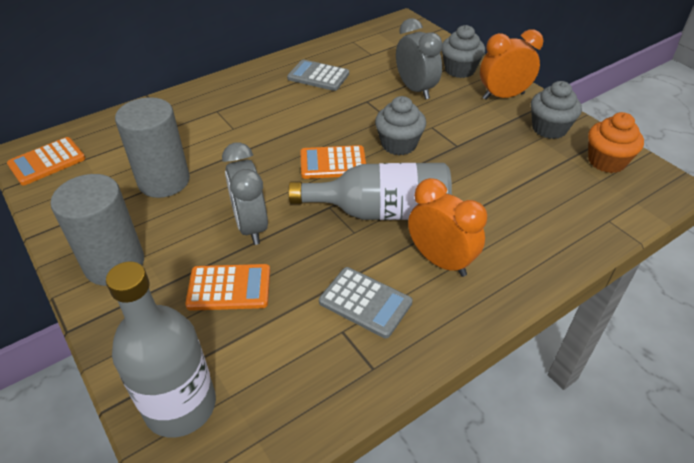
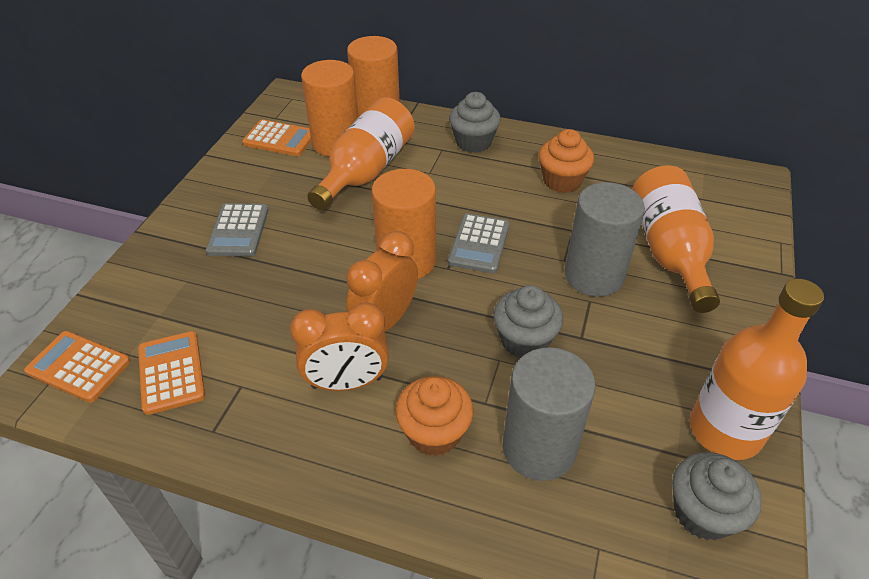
grey bottle: [106,262,216,438] [289,163,452,220] = 2 -> none = 0
grey clock: [222,142,268,245] [396,18,443,100] = 2 -> none = 0
orange bottle: none = 0 -> [307,97,415,210] [632,165,720,313] [690,279,824,460] = 3
orange cupcake: [588,112,644,173] = 1 -> [395,376,473,456] [538,129,594,193] = 2
orange cylinder: none = 0 -> [301,60,358,157] [347,36,400,117] [372,169,436,279] = 3

